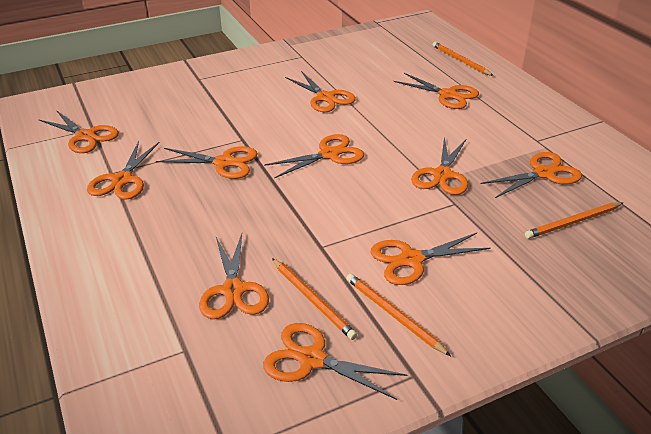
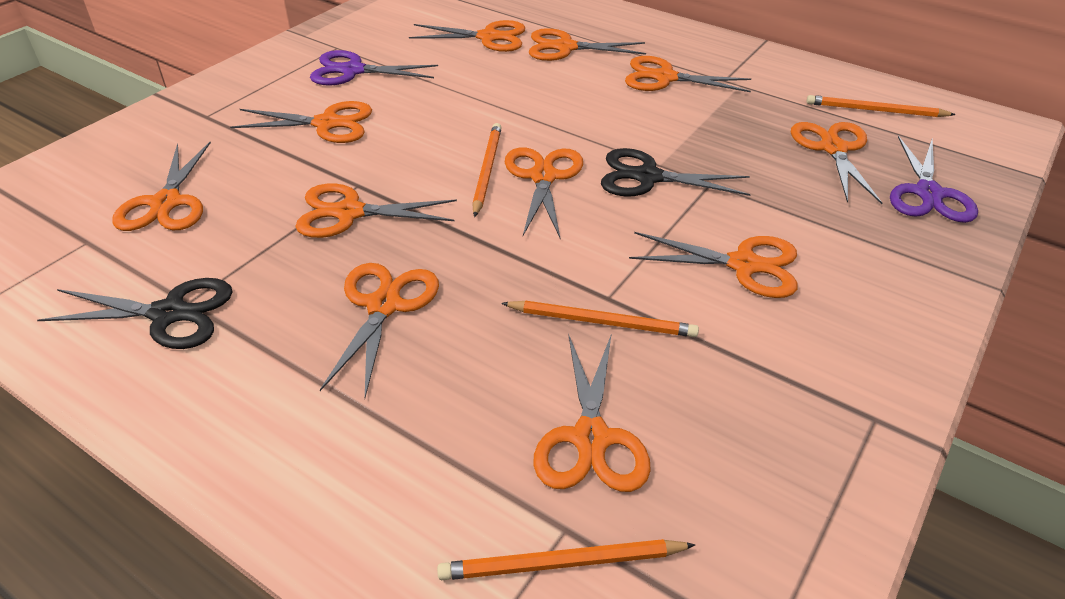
black scissors: none = 0 -> [37,278,233,349] [601,148,751,197] = 2
purple scissors: none = 0 -> [310,50,438,86] [890,136,978,223] = 2

